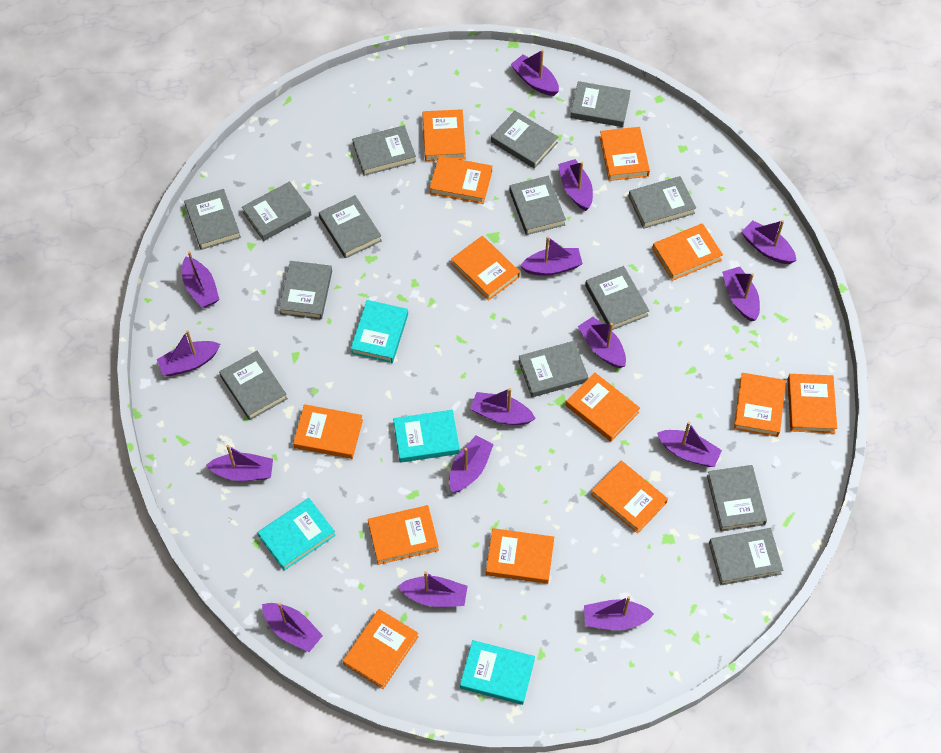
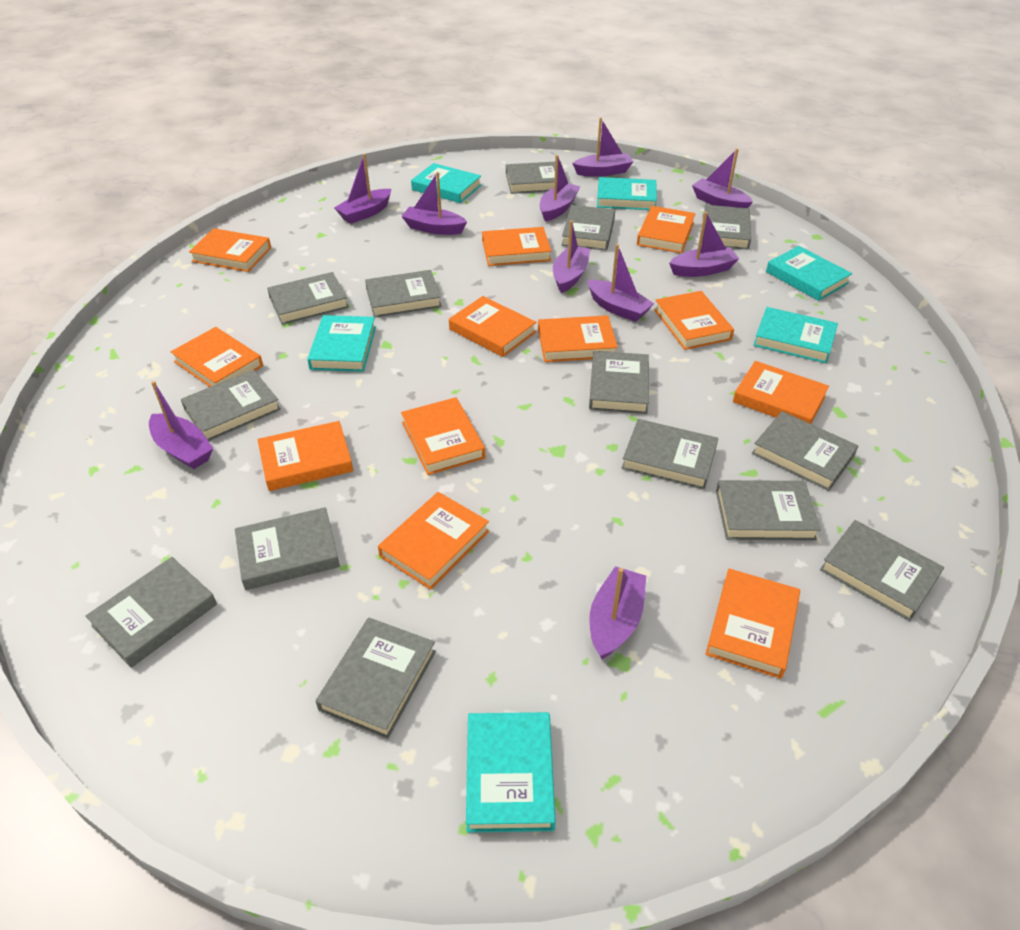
orange book: [293,404,363,459] [343,609,419,689] [368,505,439,565] [422,109,466,161] [430,156,492,204] [451,236,520,301] [486,528,554,584] [566,372,640,442] [591,461,668,534] [600,127,650,181] [652,223,723,281] [734,373,786,437] [787,374,837,433] = 13 -> [171,327,263,387] [189,228,271,272] [258,421,353,491] [378,492,489,590] [401,397,485,475] [449,296,536,357] [482,227,551,266] [538,315,618,362] [637,206,695,253] [654,291,734,350] [706,569,800,679] [733,361,829,424] = 12
purple boat: [157,330,220,376] [182,251,220,308] [206,445,273,481] [262,603,323,652] [398,571,468,607] [449,436,494,493] [470,388,536,425] [511,50,559,96] [520,236,583,276] [558,159,593,211] [578,317,626,368] [584,596,654,630] [657,422,722,467] [722,267,760,322] [741,220,797,264] = 15 -> [149,381,213,469] [334,153,391,224] [401,172,467,235] [539,155,580,221] [553,220,590,293] [572,118,633,177] [587,244,654,322] [589,566,646,660] [669,212,739,277] [692,149,753,208] = 10
turquoise book: [257,498,336,571] [350,300,408,363] [393,410,460,463] [460,640,535,705] = 4 -> [307,315,376,372] [411,163,482,203] [466,712,556,833] [597,177,657,210] [753,307,838,363] [766,246,852,301] = 6

